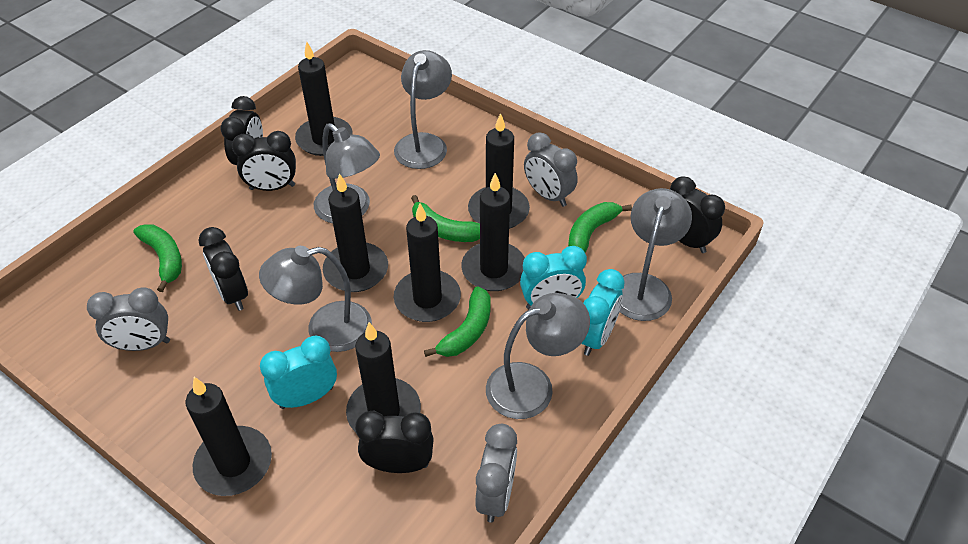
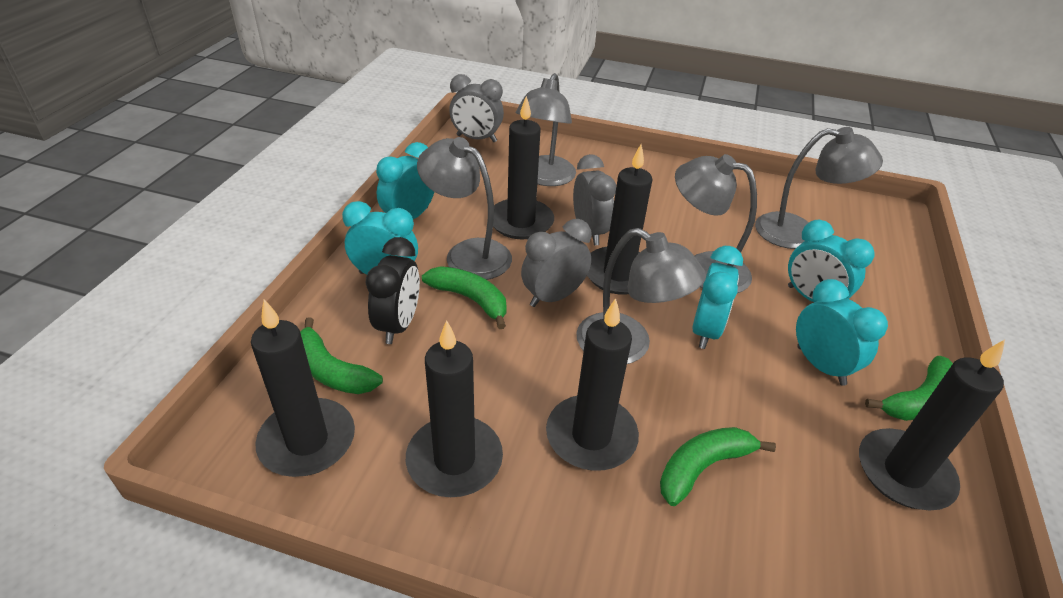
black candle: [186,377,272,496] [295,42,353,156] [323,173,388,292] [346,322,421,433] [394,204,461,322] [461,173,525,291] [468,113,530,229] = 7 -> [251,299,355,477] [406,320,503,497] [493,96,554,239] [546,298,639,471] [587,145,653,295] [859,340,1005,510] = 6
black clock: [198,227,248,311] [221,96,263,165] [232,131,296,191] [355,411,434,473] [670,176,725,253] = 5 -> [366,237,420,344] = 1
turquoise clock: [260,336,337,409] [520,246,587,309] [581,269,625,356] = 3 -> [342,201,418,275] [376,142,434,219] [692,246,743,349] [788,220,875,302] [796,279,888,386] = 5

